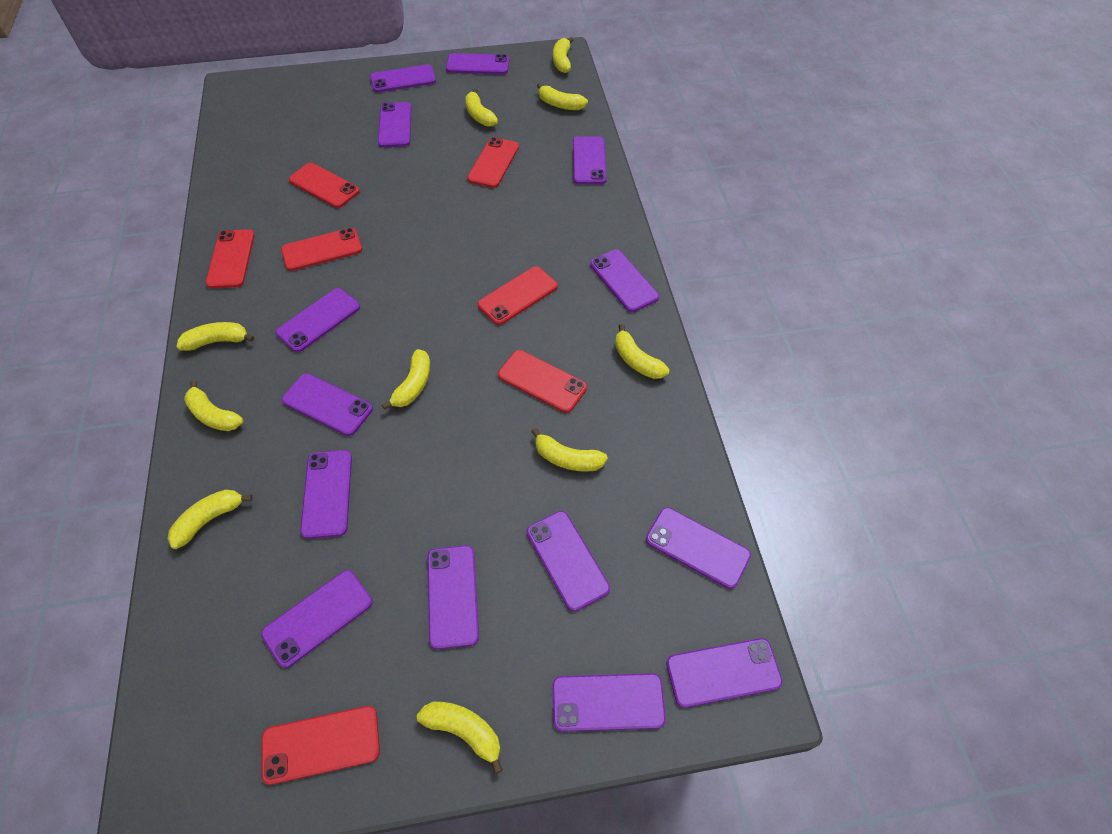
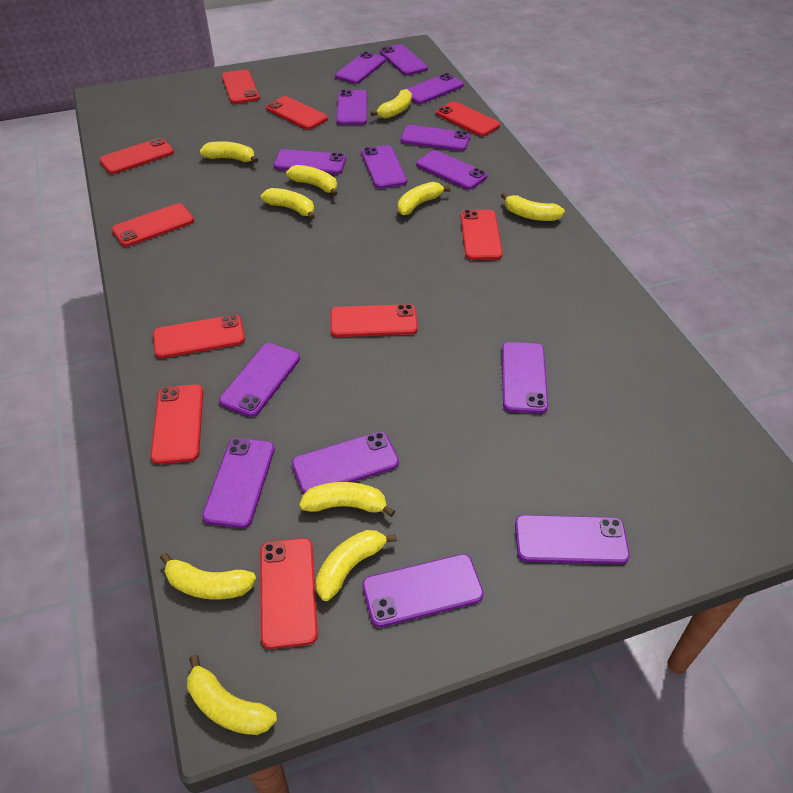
red phone: [206,229,255,288] [261,706,380,785] [281,228,362,271] [289,163,360,208] [467,137,519,188] [478,266,558,325] [498,350,587,413] = 7 -> [99,137,174,174] [112,203,194,247] [151,384,203,464] [153,315,245,358] [222,70,260,104] [260,538,318,649] [266,96,328,130] [331,304,418,337] [436,101,500,136] [461,210,503,260] = 10

